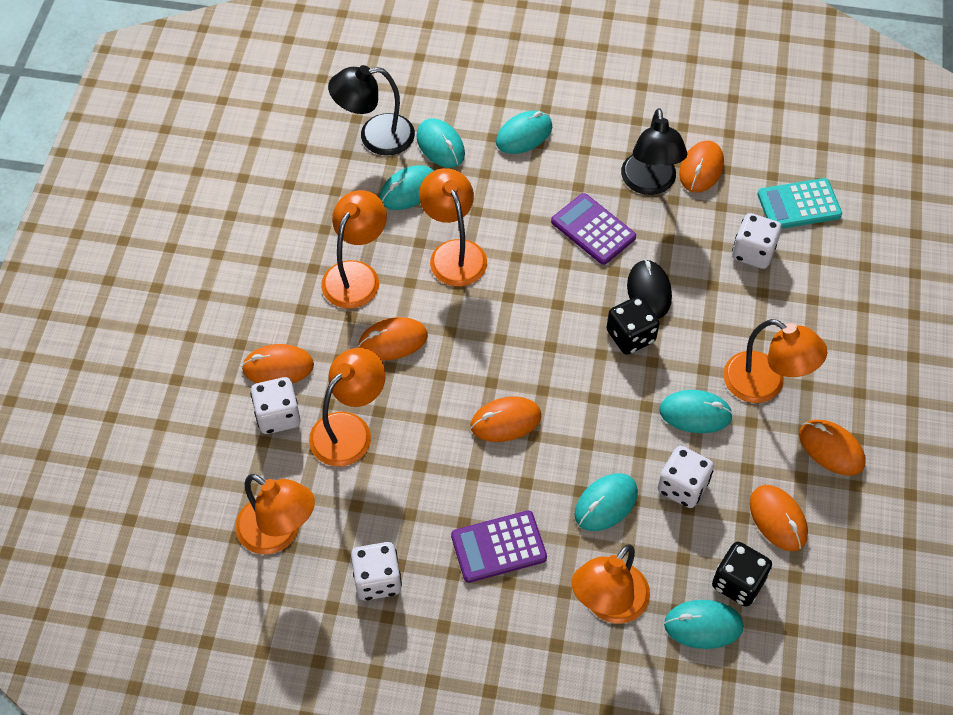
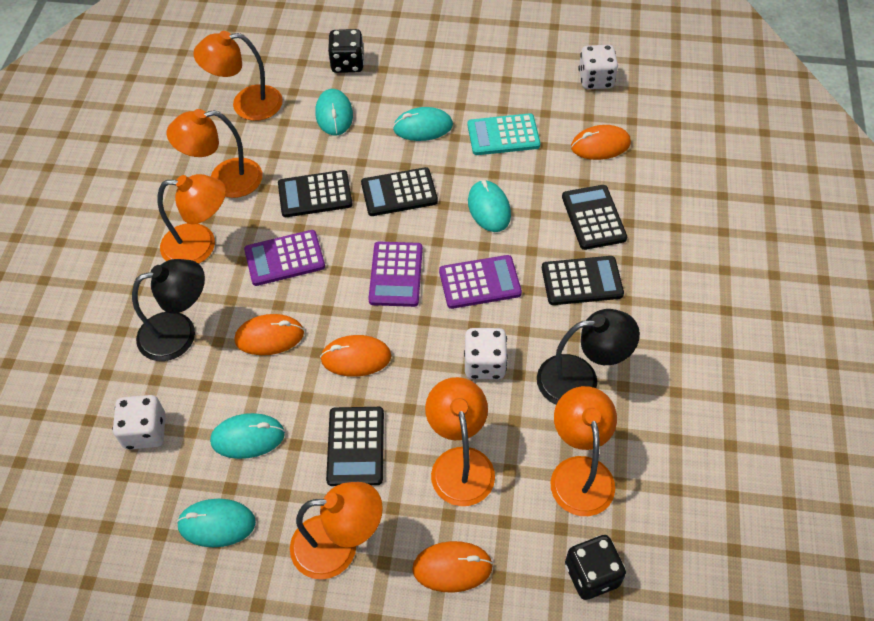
black calculator: none = 0 -> [278,170,353,217] [326,407,384,486] [361,167,438,216] [542,256,624,305] [562,185,627,250] = 5
black mouse: [627,259,672,319] = 1 -> none = 0
orange mouse: [242,344,314,383] [358,317,428,360] [470,396,541,442] [679,140,724,193] [750,485,808,551] [799,420,866,476] = 6 -> [234,314,304,355] [320,335,392,377] [412,541,493,593] [571,125,631,160] = 4
purple calculator: [451,510,547,583] [551,193,636,265] = 2 -> [244,230,325,286] [368,242,423,307] [439,255,522,309] = 3
turquoise mouse: [380,165,434,210] [416,119,465,168] [496,111,552,154] [575,473,638,531] [659,390,733,433] [664,600,744,649] = 6 -> [176,499,256,547] [210,413,285,459] [315,89,353,135] [393,107,453,141] [468,180,511,232] = 5
white dice: [250,377,301,434] [351,542,402,600] [658,446,714,508] [732,213,782,269] = 4 -> [113,395,166,450] [464,328,508,379] [578,45,618,89] = 3

